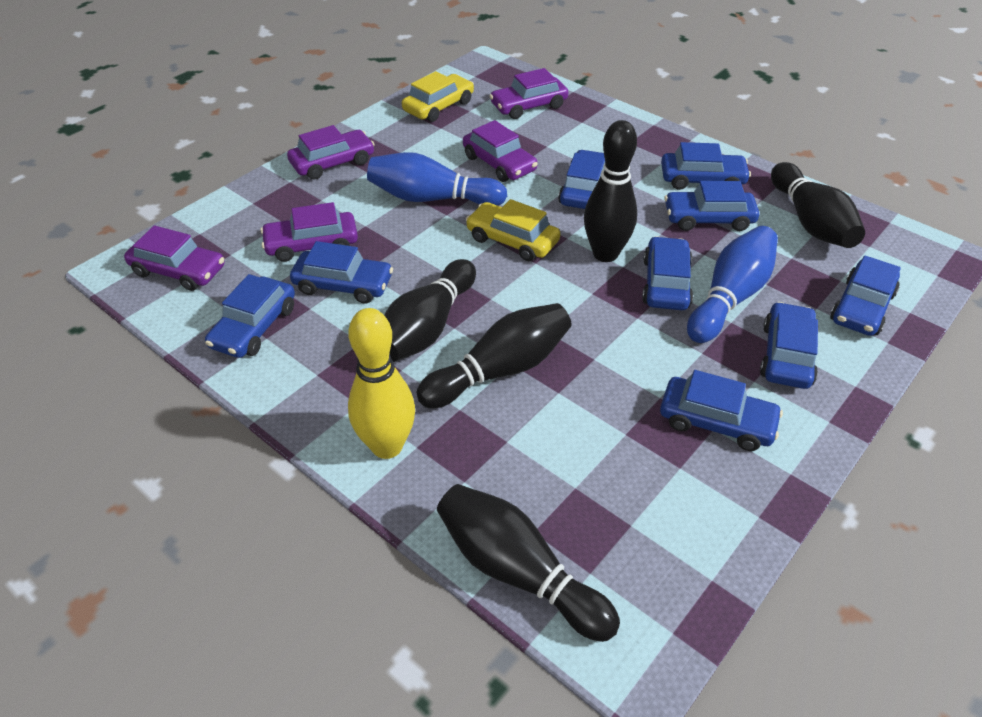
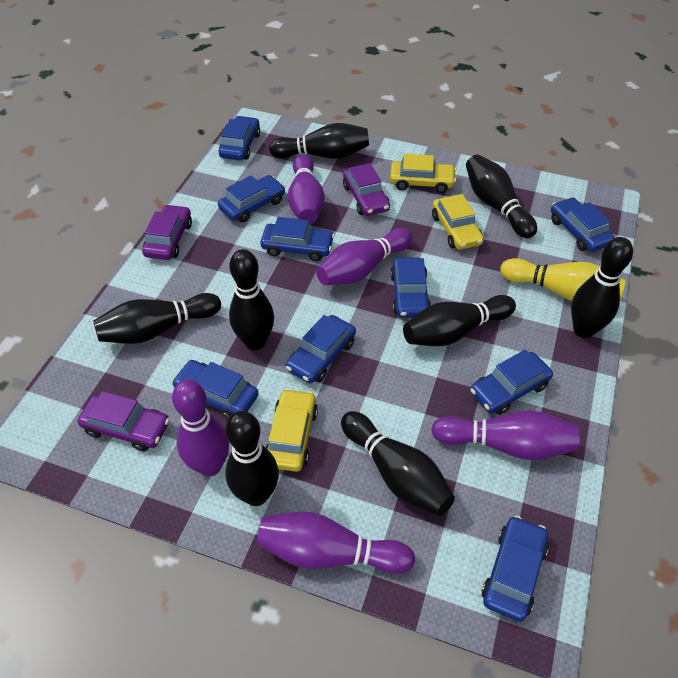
black bowling pin: [384,259,476,362] [416,303,571,409] [437,484,620,642] [584,120,637,262] [771,162,865,248] = 5 -> [93,293,221,344] [225,411,279,506] [229,249,274,350] [269,123,369,159] [341,411,455,516] [403,295,516,346] [466,154,537,238] [571,237,633,338] = 8
blue bowling pin: [367,152,507,206] [687,226,778,343] = 2 -> none = 0
purple bowling pin: none = 0 -> [172,380,229,476] [256,512,415,574] [288,154,325,224] [316,228,412,285] [431,411,580,460] = 5
purple car: [124,225,225,291] [260,202,358,262] [287,125,375,180] [463,120,538,182] [490,68,568,119] = 5 -> [77,391,170,452] [142,204,192,260] [343,163,390,216] = 3
yellow car: [402,71,474,122] [466,199,561,261] = 2 -> [265,389,318,472] [390,154,456,193] [432,194,484,250] = 3

